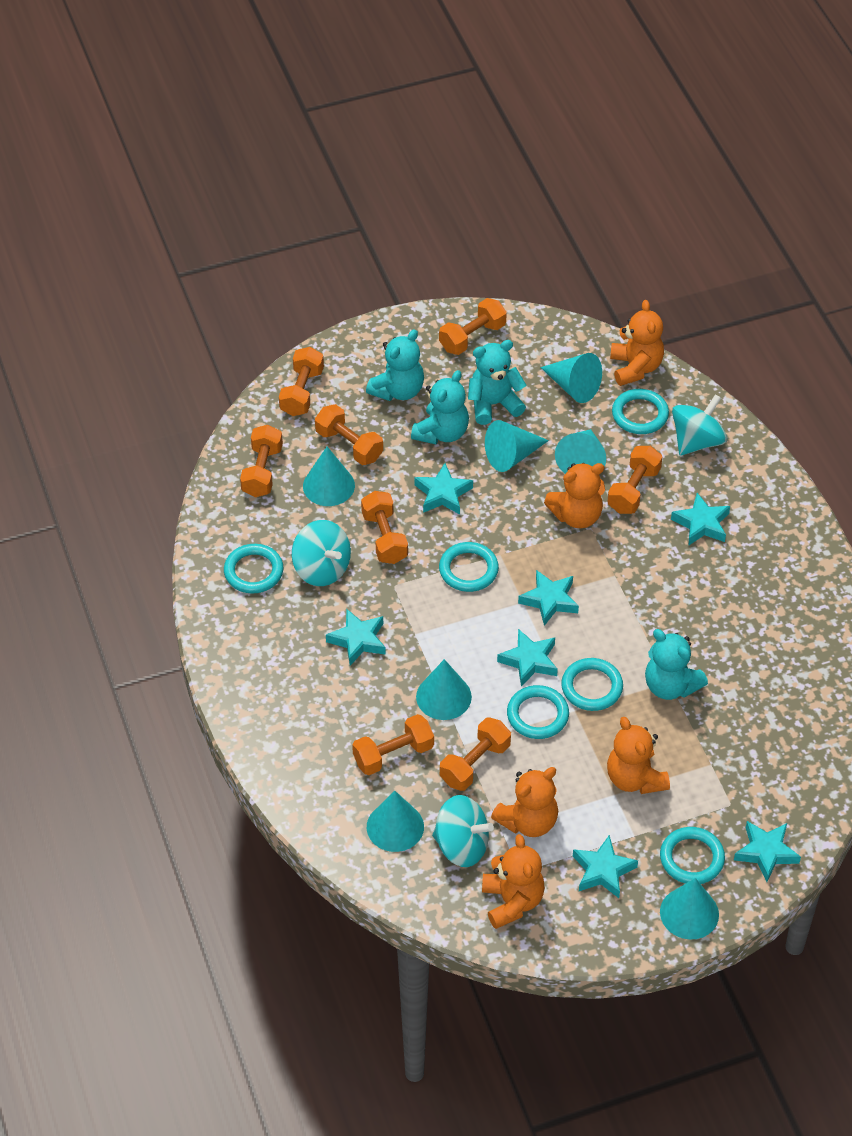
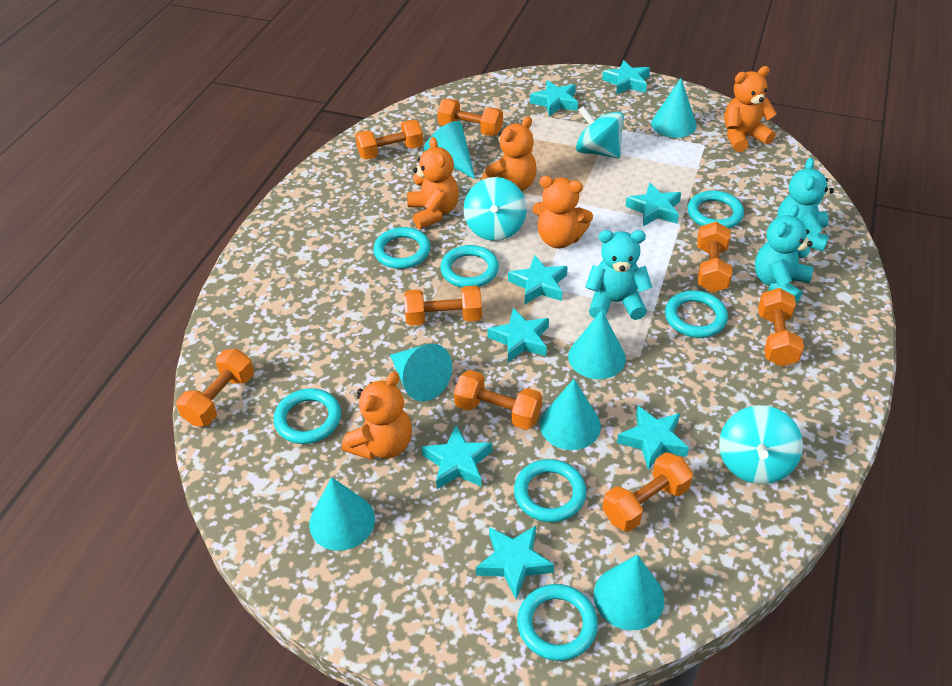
turquoise ring: [224,544,283,594] [439,542,499,592] [507,685,569,739] [561,658,623,711] [612,389,669,434] [660,827,725,884] = 6 -> [273,388,341,444] [373,227,431,269] [440,245,499,288] [514,459,586,522] [517,584,598,661] [665,290,728,338] [687,190,744,228] = 7
turquoise star: [326,609,386,666] [414,463,473,514] [497,629,558,687] [518,570,579,626] [573,835,638,898] [671,493,730,545] [734,821,801,882] = 7 -> [421,425,492,489] [476,526,554,600] [487,308,549,362] [508,255,568,304] [530,80,578,116] [602,60,650,95] [617,405,689,470] [626,182,681,226] = 8
turquoise teddy bear: [366,329,424,401] [411,370,469,444] [468,340,526,425] [645,629,708,700] = 4 -> [585,230,652,320] [755,205,813,303] [777,158,834,251] = 3

